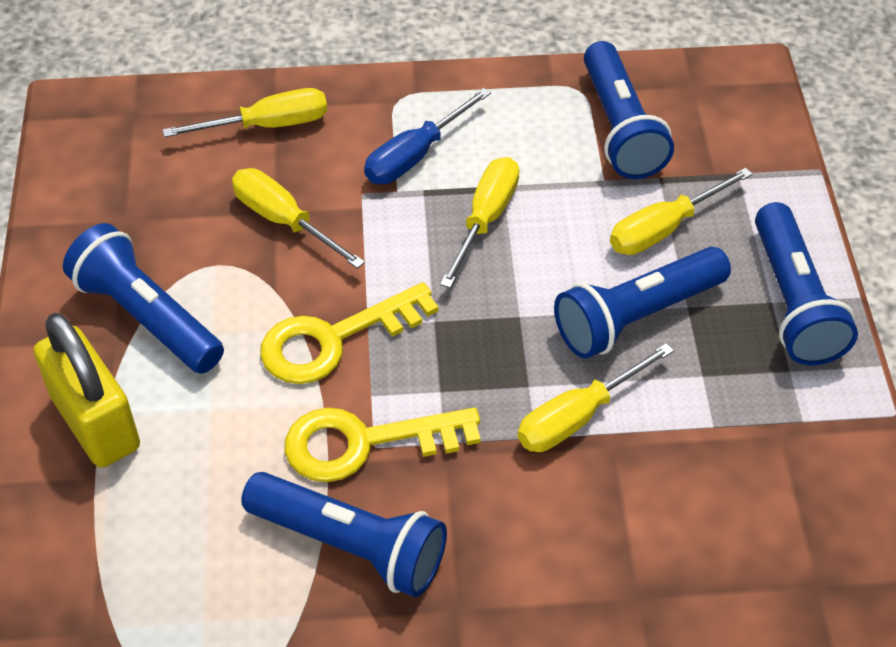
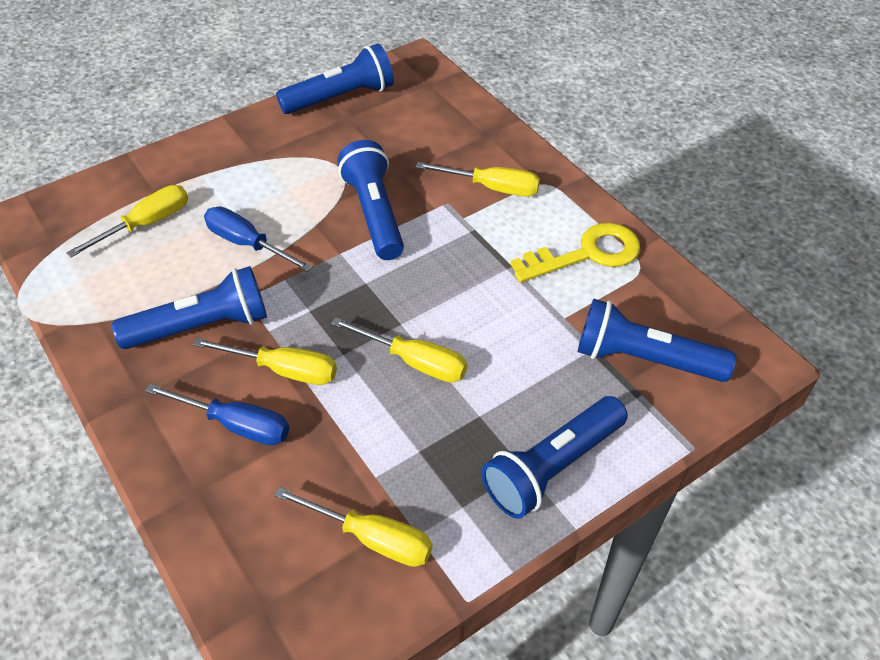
blue screwdriver: [364,88,491,184] = 1 -> [145,384,289,445] [204,207,313,272] = 2
yellow key: [260,282,438,384] [284,408,481,482] = 2 -> [510,223,640,283] = 1
yellow padlock: [34,313,140,468] = 1 -> none = 0

